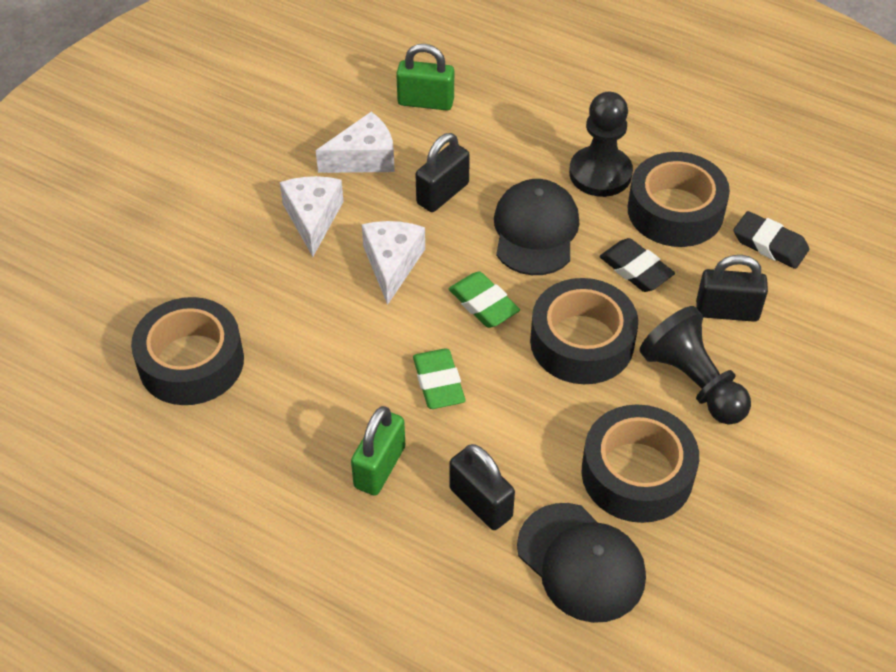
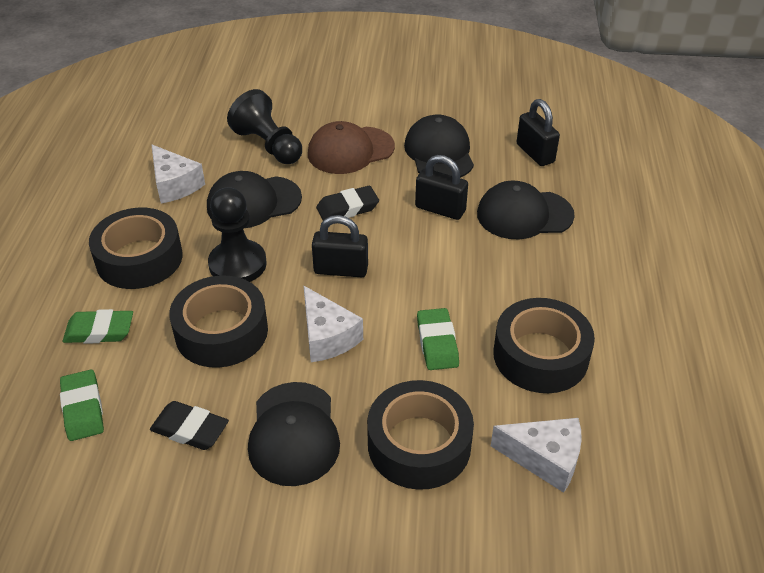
black cap: [494,179,579,275] [517,503,646,623] = 2 -> [207,171,302,228] [248,382,340,486] [404,114,474,178] [477,181,575,239] = 4
brown cap: none = 0 -> [308,121,395,174] = 1
green eraser: [413,349,465,409] [449,272,520,328] = 2 -> [60,370,104,441] [63,309,133,344] [417,308,459,370] = 3
green padlock: [351,406,405,496] [396,44,454,111] = 2 -> none = 0

